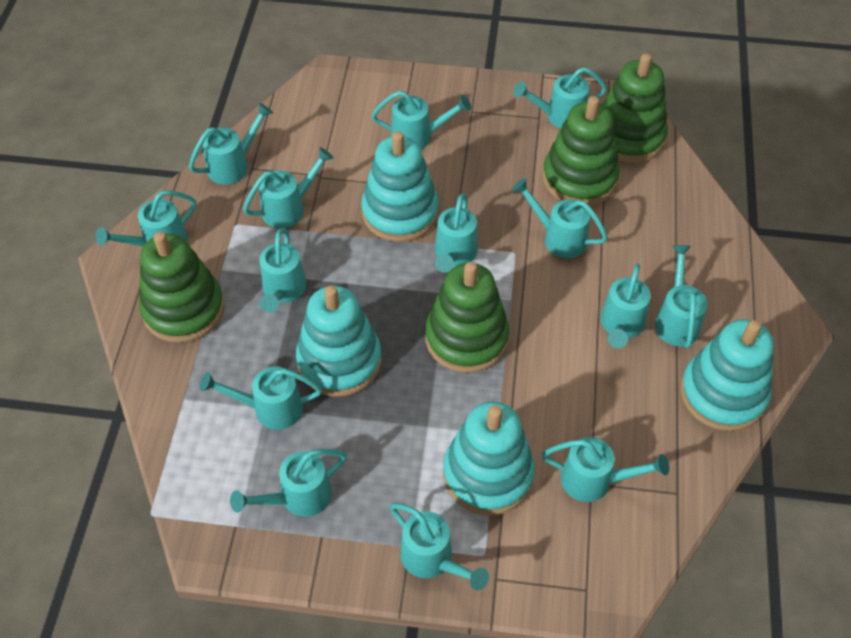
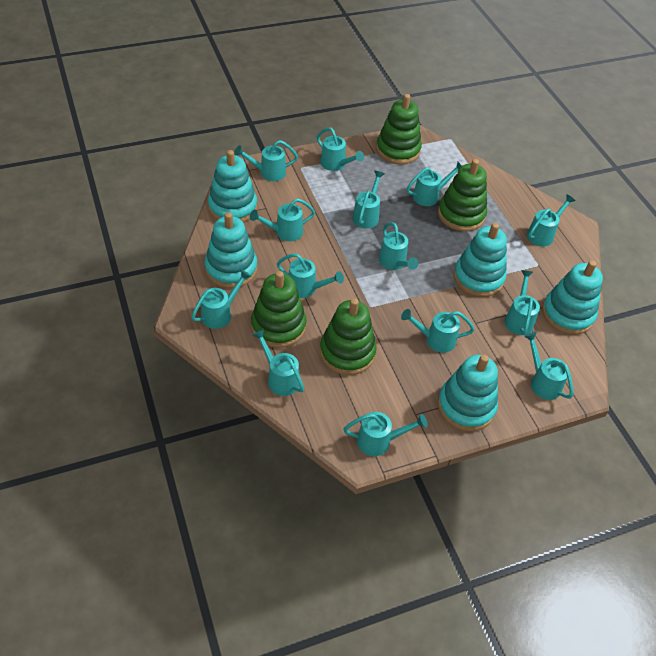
turquoise stacking toy: [296,285,382,397] [361,131,439,242] [443,401,535,515] [680,319,774,431] = 4 -> [205,212,257,288] [208,150,257,222] [438,355,498,431] [453,223,507,297] [542,260,603,335] = 5

